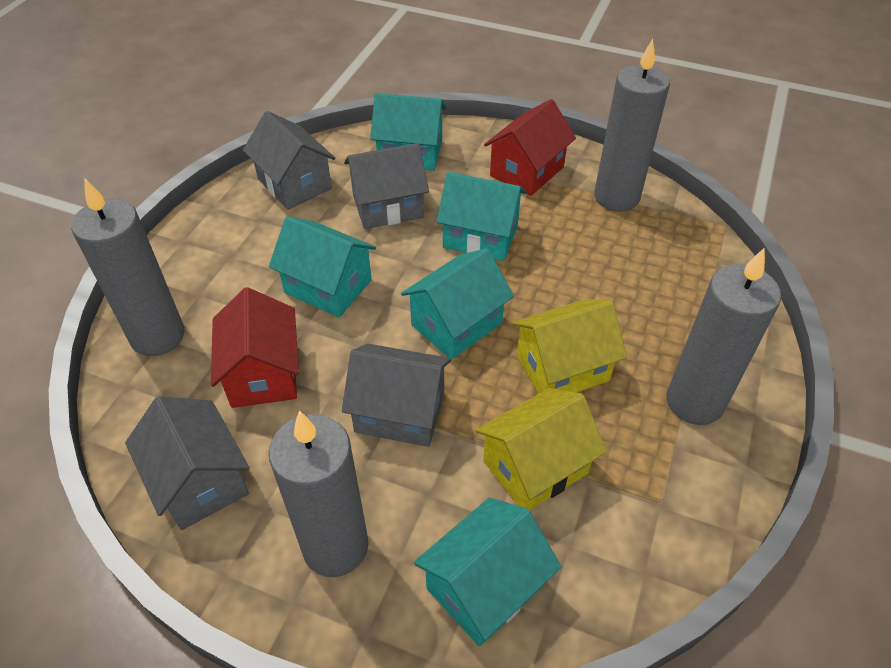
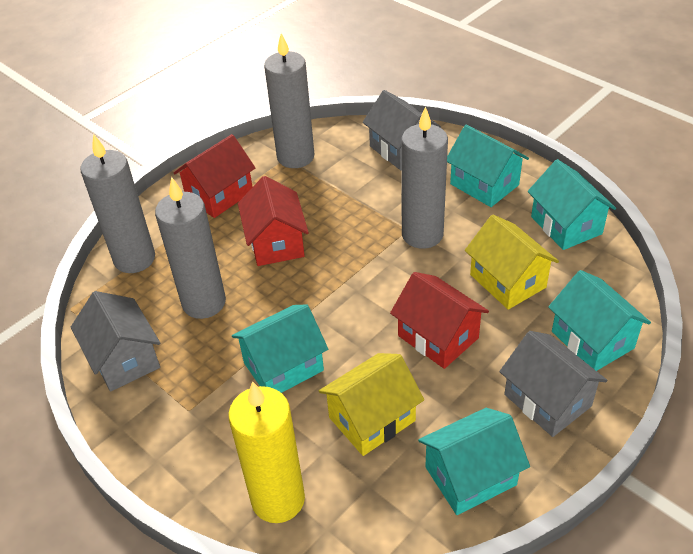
grey house: [125,396,250,530] [243,111,335,210] [342,343,451,447] [344,143,429,229] = 4 -> [70,291,160,392] [363,90,441,170] [499,331,607,437] = 3
red house: [211,287,299,408] [484,99,576,196] = 2 -> [174,134,255,218] [238,176,309,266] [390,272,489,369] = 3
yellow candle: none = 0 -> [228,381,305,523] = 1

